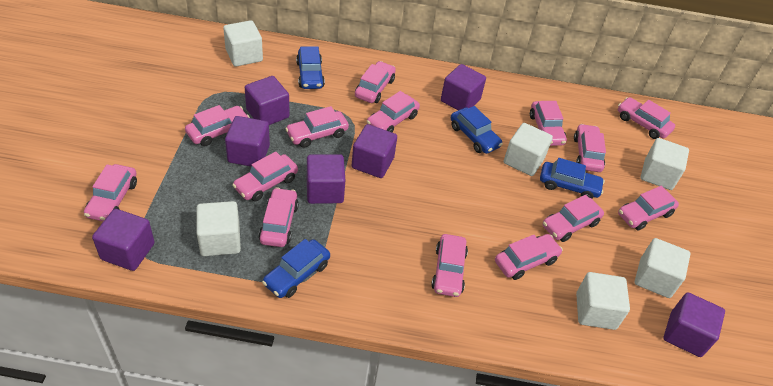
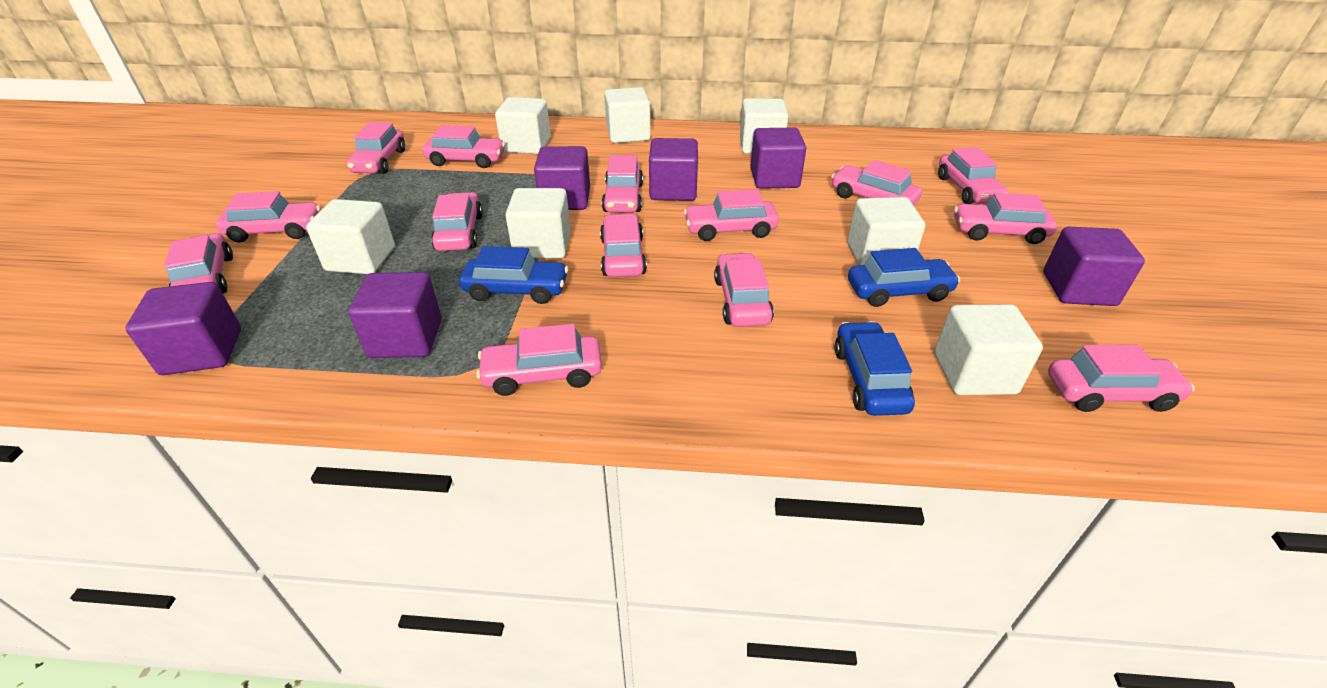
blue car: [262,239,330,298] [296,46,325,89] [451,106,503,154] [540,158,605,199] = 4 -> [459,246,568,304] [834,321,915,416] [848,248,960,307] = 3
purple cube: [92,209,155,271] [225,116,270,167] [245,76,289,125] [307,154,345,204] [352,124,397,178] [441,64,486,110] [664,292,725,357] = 7 -> [125,282,241,375] [349,272,442,358] [534,146,590,210] [649,138,698,201] [750,127,806,189] [1043,227,1145,306] = 6
white cube: [196,201,241,256] [223,20,263,67] [504,123,553,176] [576,272,630,330] [635,238,690,298] [641,138,689,190] = 6 -> [306,199,395,274] [495,97,551,154] [505,188,571,259] [604,87,651,143] [740,98,789,154] [848,197,925,265] [935,304,1043,395] = 7

